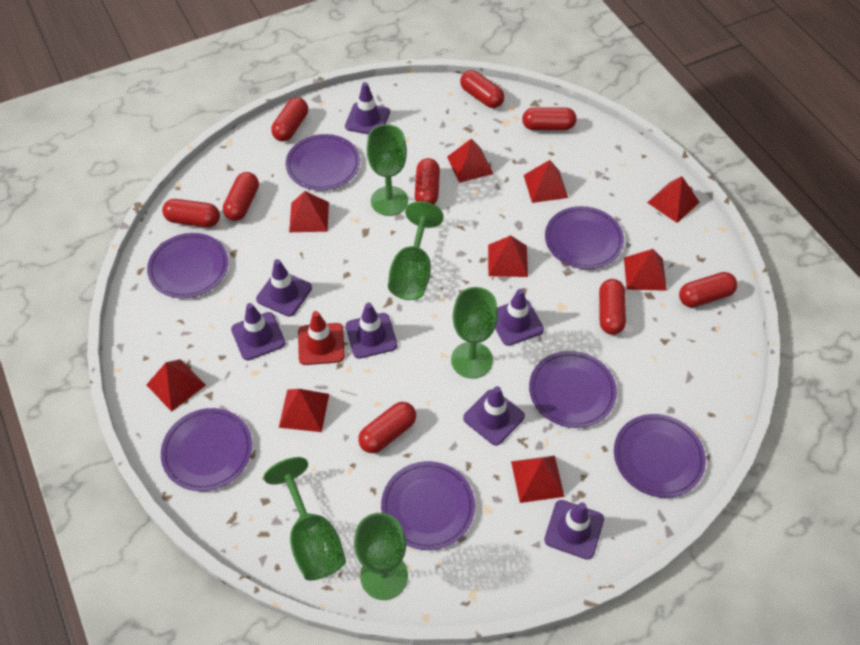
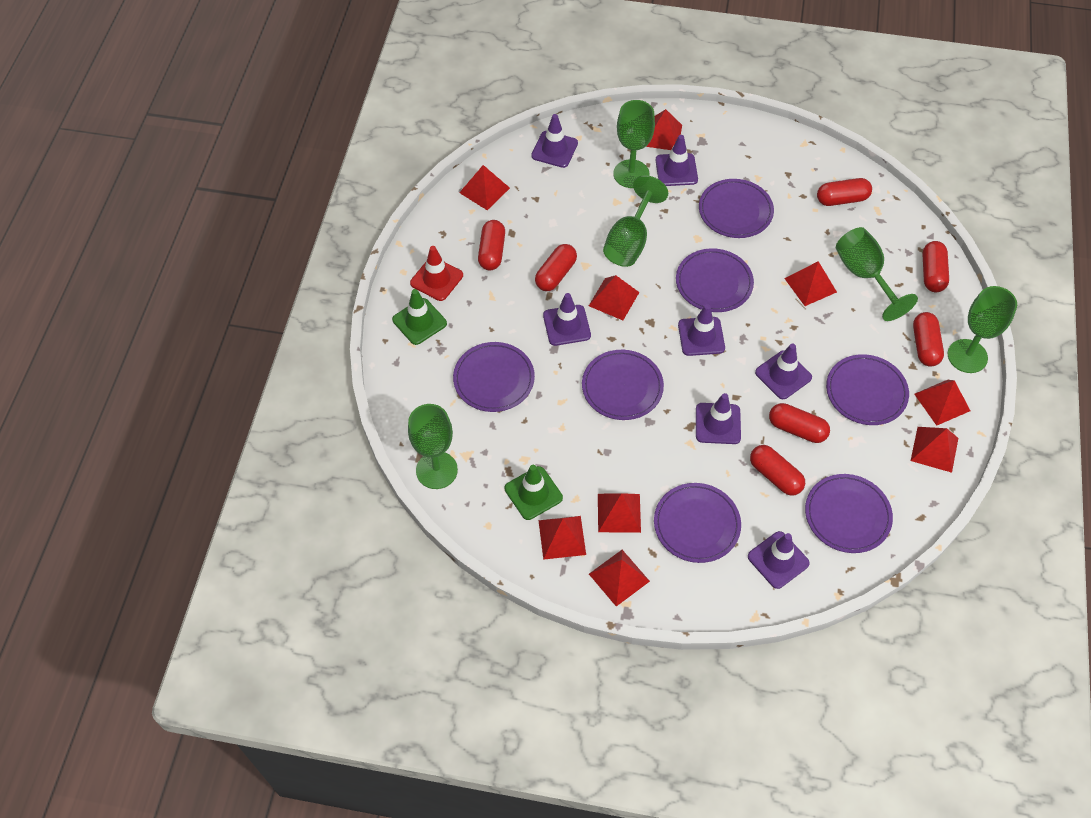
green traffic cone: none = 0 -> [392,289,447,345] [505,465,563,520] = 2
red capsule: [162,199,220,227] [223,172,259,221] [271,97,308,141] [358,402,416,453] [415,158,440,204] [460,70,504,108] [522,107,577,130] [599,279,626,335] [679,272,738,308] = 9 -> [478,220,505,271] [535,244,577,291] [750,445,805,496] [769,403,830,443] [817,178,872,206] [913,312,944,367] [922,241,949,292] = 7

